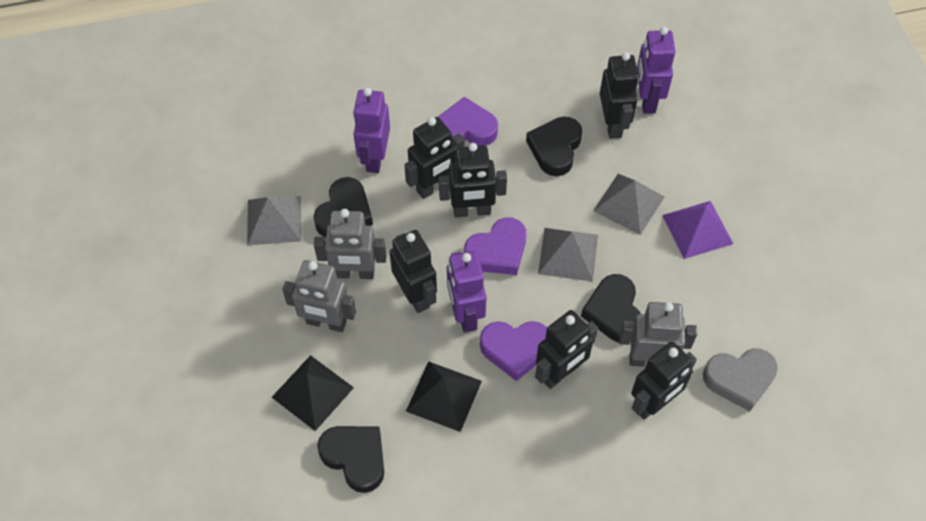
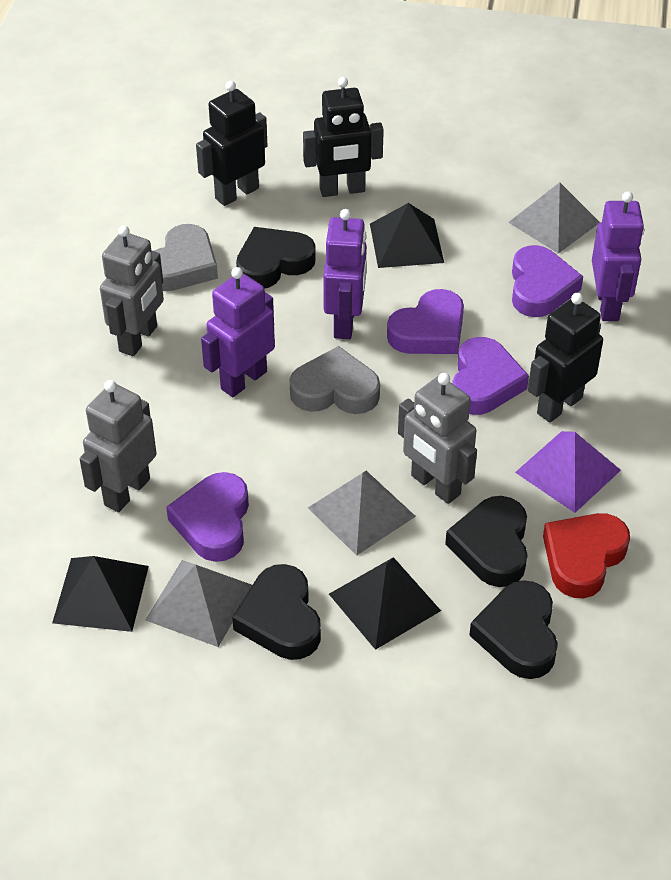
black pyramid: [272,355,354,431] [406,361,482,432] = 2 -> [52,556,149,632] [329,557,441,650] [370,203,444,268] = 3
black robot: [390,230,437,313] [404,117,464,199] [439,143,507,218] [535,310,598,389] [600,52,639,139] [631,341,697,420] = 6 -> [196,81,268,206] [303,77,384,197] [528,293,603,422] = 3
grey heart: [703,348,778,411] = 1 -> [154,224,218,291] [290,346,380,414] = 2
purple heart: [438,97,498,146] [464,218,526,275] [480,321,547,381] = 3 -> [166,472,249,562] [387,289,464,354] [452,337,529,415] [512,245,583,317] = 4
red heart: none = 0 -> [543,513,630,598] = 1

